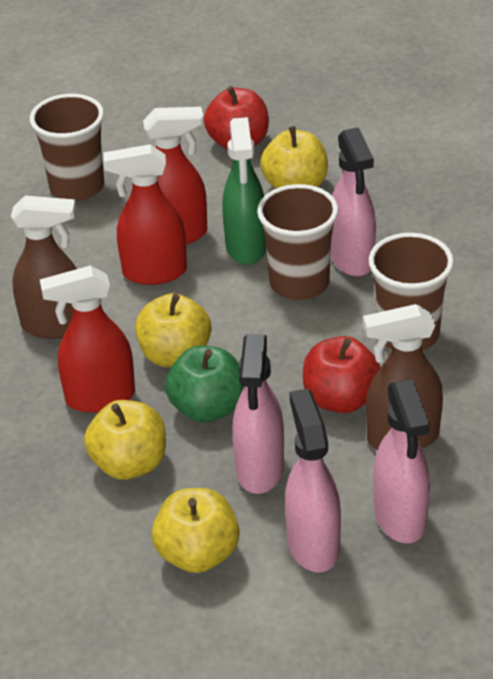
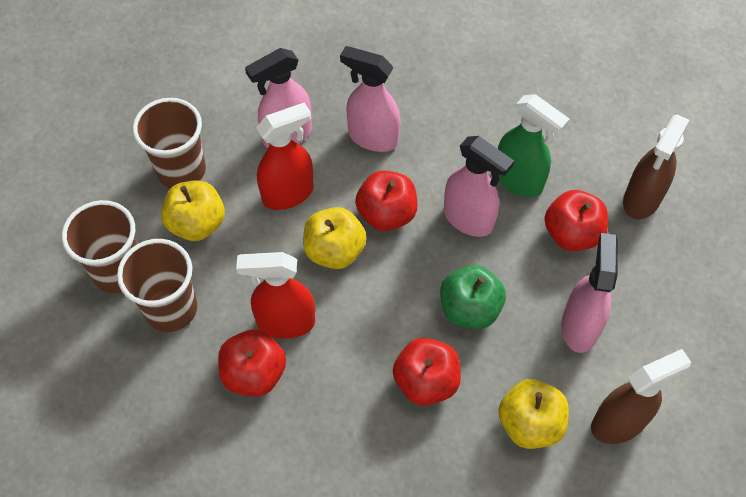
red apple: [204,86,269,150] [303,336,381,413] = 2 -> [218,329,286,397] [355,170,417,231] [393,338,461,406] [544,190,608,251] = 4
red spray bottle: [40,265,135,413] [103,144,187,285] [143,107,207,244] = 3 -> [236,252,315,339] [256,102,314,210] = 2
yellow apple: [84,400,166,480] [135,293,212,367] [152,488,240,573] [260,126,328,189] = 4 -> [161,180,225,241] [303,207,367,269] [498,379,569,449] = 3

